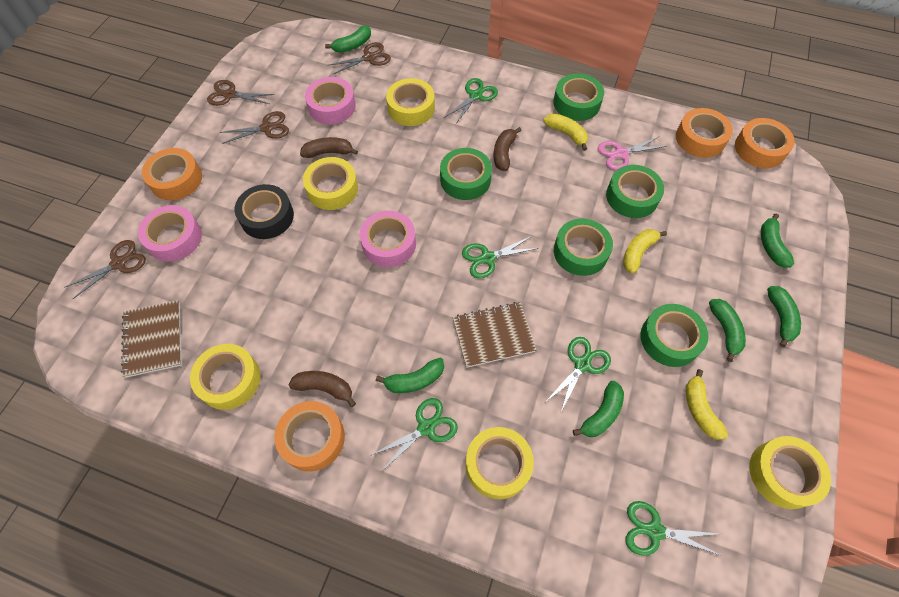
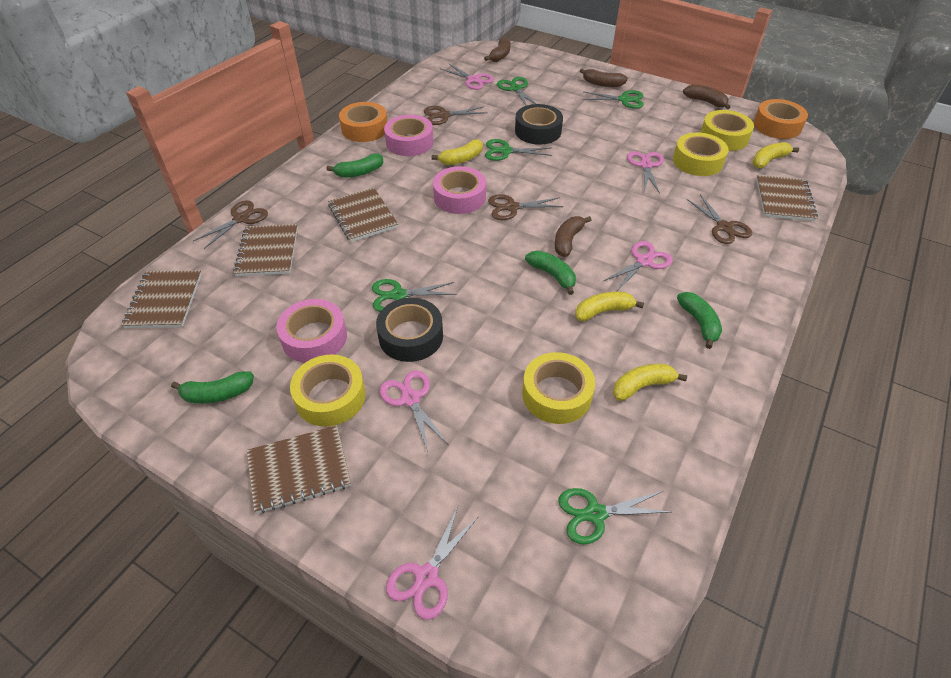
black tape: [235,184,294,239] = 1 -> [376,298,443,362] [515,104,563,145] = 2
brown banana: [289,371,356,407] [300,137,358,158] [494,127,522,171] = 3 -> [484,37,511,62] [555,216,591,257] [580,68,628,87] [683,84,730,109] = 4
brown notebook: [121,300,182,378] [453,302,536,368] = 2 -> [122,270,202,328] [233,224,298,276] [247,425,351,514] [328,188,398,242] [756,174,818,221] = 5
green banana: [325,26,371,53] [376,358,444,393] [573,381,624,437] [709,299,746,362] [761,213,794,267] [767,286,801,347] = 6 -> [171,371,254,404] [327,153,383,178] [525,251,576,295] [677,292,722,349] = 4
green tape: [440,148,492,200] [553,74,604,121] [554,218,613,276] [606,165,664,218] [640,304,708,367] = 5 -> none = 0
orange tape: [142,148,202,200] [274,401,345,471] [676,108,733,158] [735,118,795,168] = 4 -> [339,102,387,142] [753,99,808,139] = 2
pink scissors: [598,136,667,170] = 1 -> [380,370,448,452] [386,507,479,620] [441,63,494,90] [602,241,673,292] [627,151,664,194] = 5
yellow banana: [543,113,588,151] [623,229,667,274] [686,369,728,440] = 3 -> [432,140,483,165] [575,292,644,321] [613,364,687,401] [752,142,799,168] = 4
yellow tape: [190,344,260,410] [303,157,358,210] [386,78,435,126] [466,427,534,499] [749,436,831,509] = 5 -> [290,354,366,427] [522,352,595,424] [673,133,728,176] [700,110,754,151] = 4

